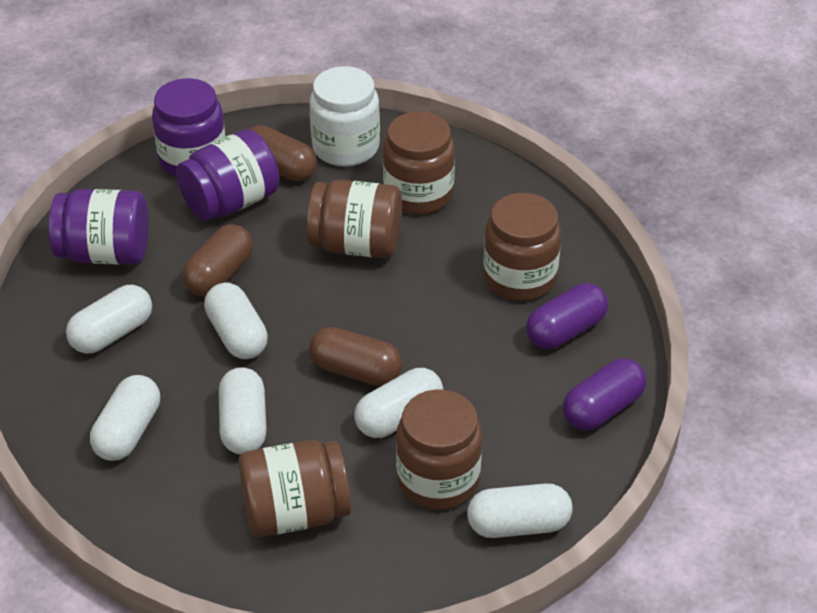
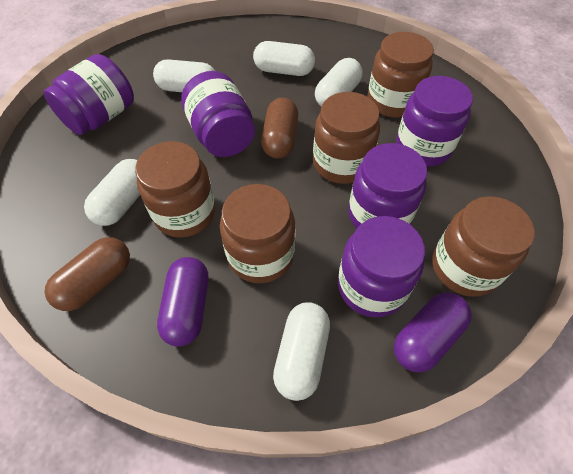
brown capsule: [182,224,253,296] [249,125,317,181] [309,327,402,386] = 3 -> [45,237,130,311] [261,98,298,159] = 2
purple jar: [49,189,149,265] [152,78,226,177] [176,129,279,221] = 3 -> [43,54,134,135] [181,71,255,157] [338,216,425,318] [348,143,428,229] [396,76,473,166] = 5
white capsule: [66,285,152,354] [90,375,160,461] [204,283,268,359] [219,367,267,455] [354,368,443,438] [467,483,573,538] = 6 -> [84,159,140,226] [153,59,215,92] [253,41,315,76] [273,303,330,401] [315,58,362,106] = 5
white jar: [310,66,380,167] = 1 -> none = 0

